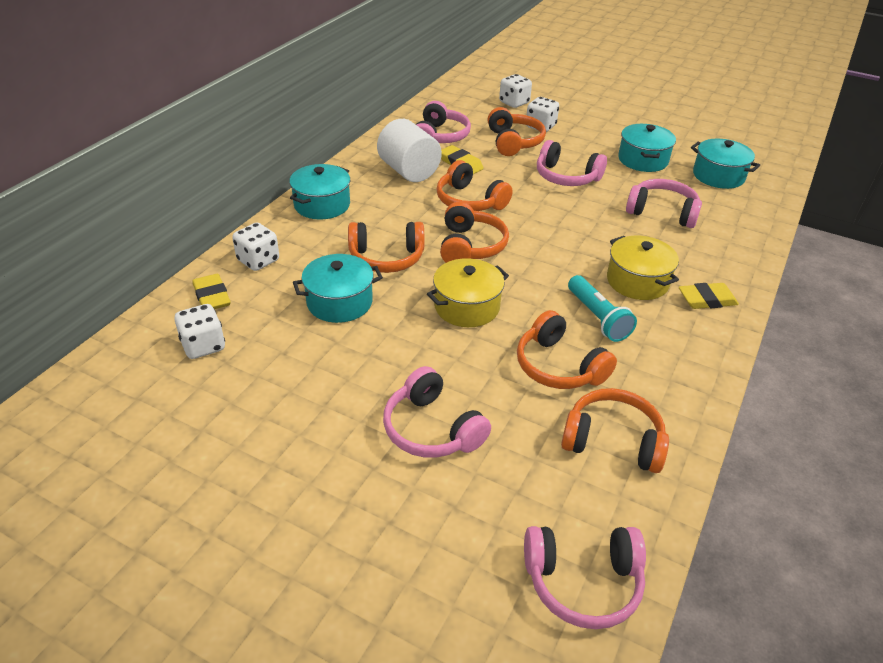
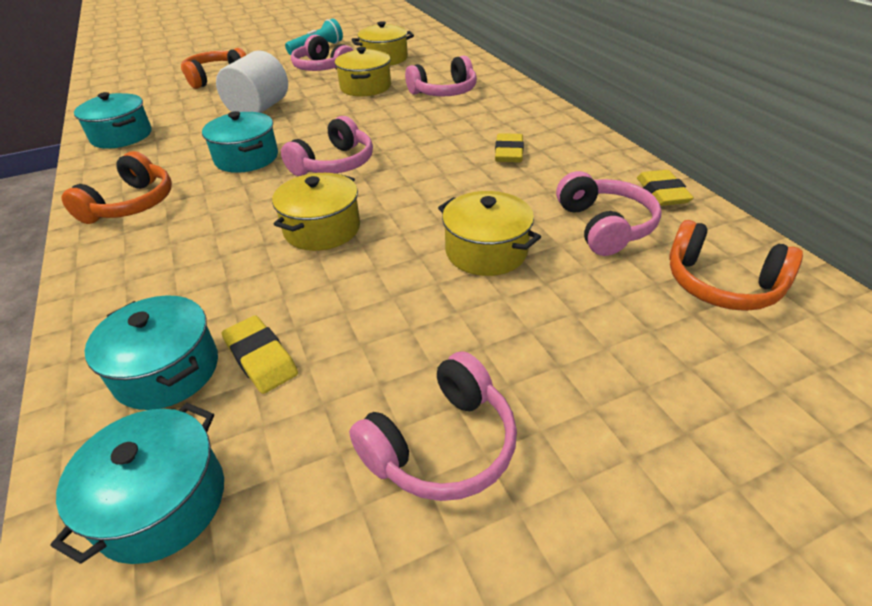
orange headphones: [348,222,424,273] [436,160,513,211] [440,202,509,263] [488,107,546,156] [517,310,617,389] [561,388,669,473] = 6 -> [61,151,172,224] [181,48,246,89] [669,220,803,311] = 3
white dice: [174,304,225,359] [232,223,279,271] [499,74,532,108] [526,97,559,132] = 4 -> none = 0
yellow pot: [427,258,509,327] [607,236,679,300] = 2 -> [272,173,360,251] [335,47,391,96] [351,21,414,66] [438,191,541,276] = 4

